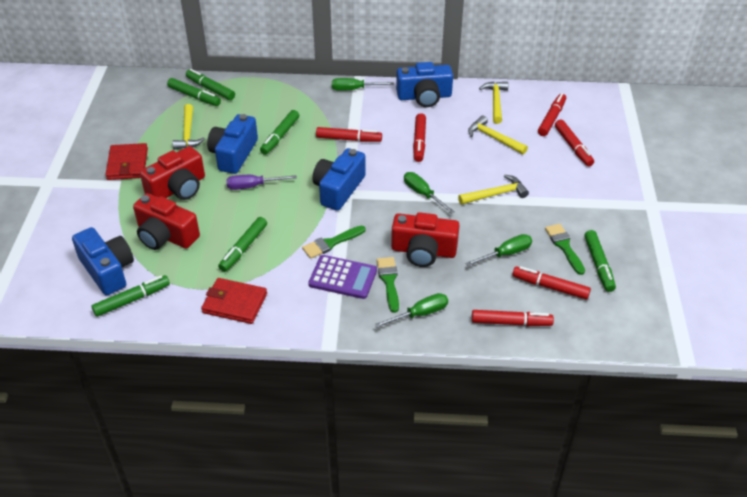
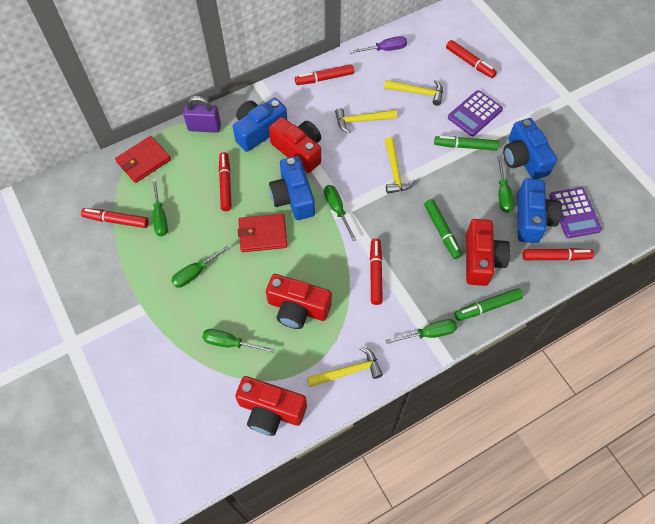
green brush: [302,226,366,259] [377,257,399,313] [545,224,585,275] = 3 -> none = 0
green marker: [91,275,170,317] [167,78,221,106] [186,69,235,100] [218,217,267,272] [260,110,299,155] [584,230,616,292] = 6 -> [424,199,462,259] [434,136,499,151] [454,288,523,321] = 3
green screwdriver: [332,78,394,91] [374,293,448,328] [404,172,455,214] [465,234,532,266] = 4 -> [152,178,168,236] [171,243,232,288] [202,329,275,353] [324,185,357,241] [385,319,457,344] [497,156,514,213] = 6
purple calculator: [308,255,377,299] = 1 -> [448,90,503,136] [549,187,602,238] = 2
purple padlock: none = 0 -> [183,96,221,133] = 1
red camera: [133,193,200,250] [140,146,205,200] [391,212,460,267] = 3 -> [235,376,307,436] [266,274,332,329] [269,117,321,173] [466,219,510,286] = 4

